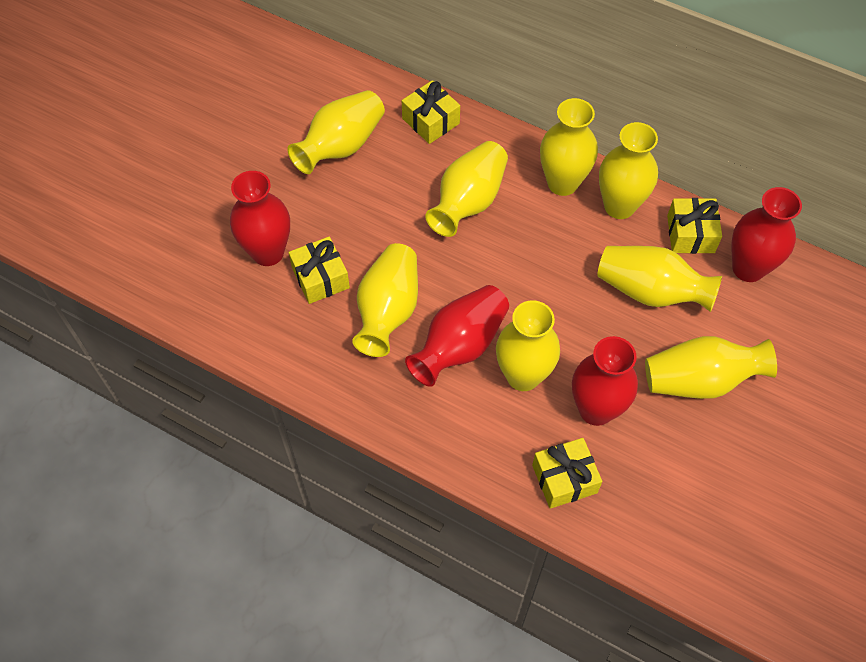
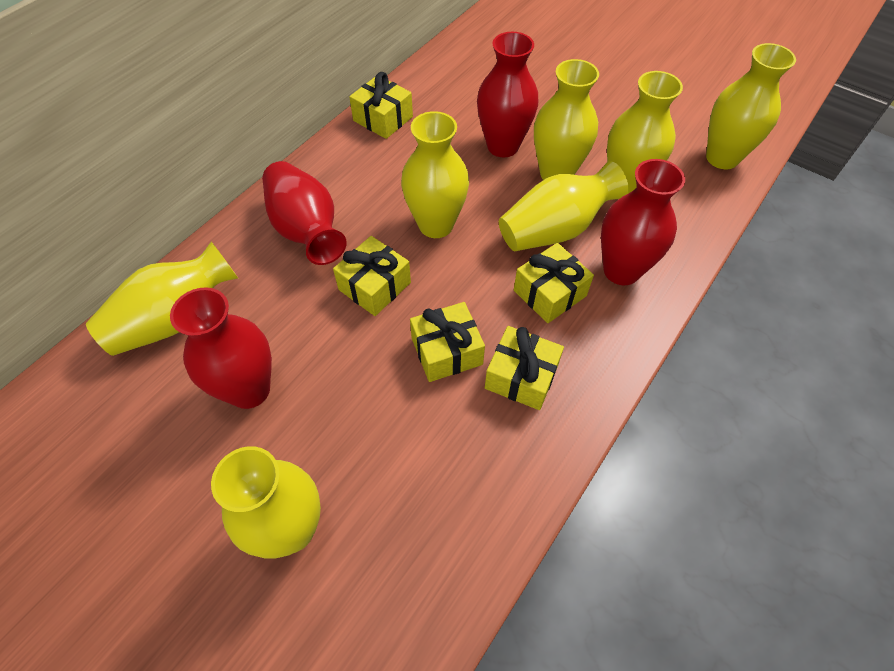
yellow gift: [288,236,350,304] [402,80,460,144] [532,438,602,509] [667,198,722,254] = 4 -> [333,236,411,316] [349,72,413,139] [410,302,485,382] [485,326,564,410] [514,243,594,323] = 5
yellow vase: [287,90,385,174] [352,243,418,357] [425,141,508,237] [496,300,560,391] [540,98,598,196] [598,246,722,312] [599,122,658,219] [645,336,777,399] = 8 -> [86,241,238,356] [211,446,321,559] [401,111,469,238] [499,161,629,251] [534,59,599,180] [607,71,683,193] [706,43,796,169] = 7

